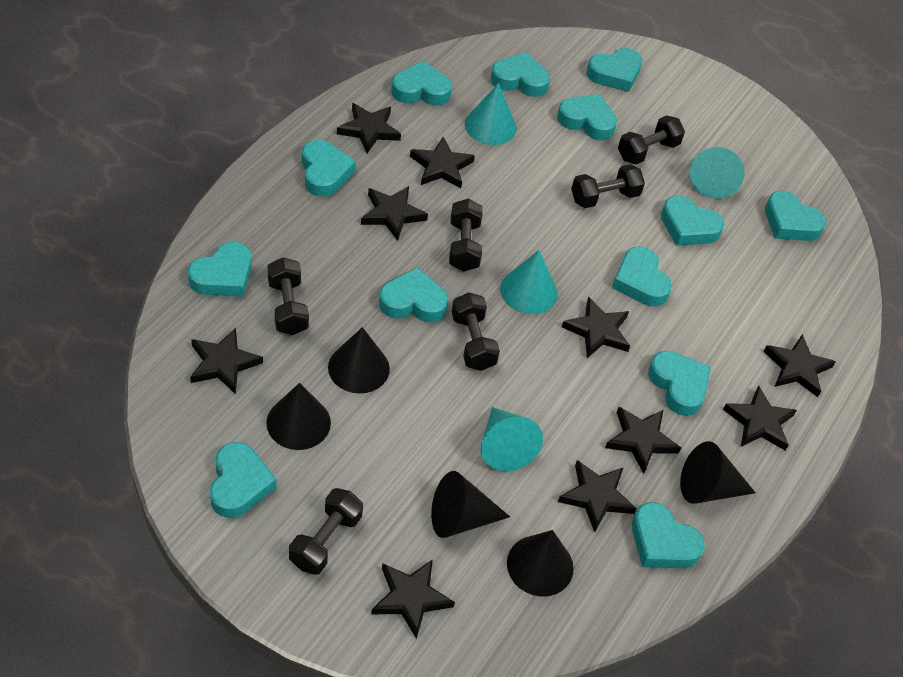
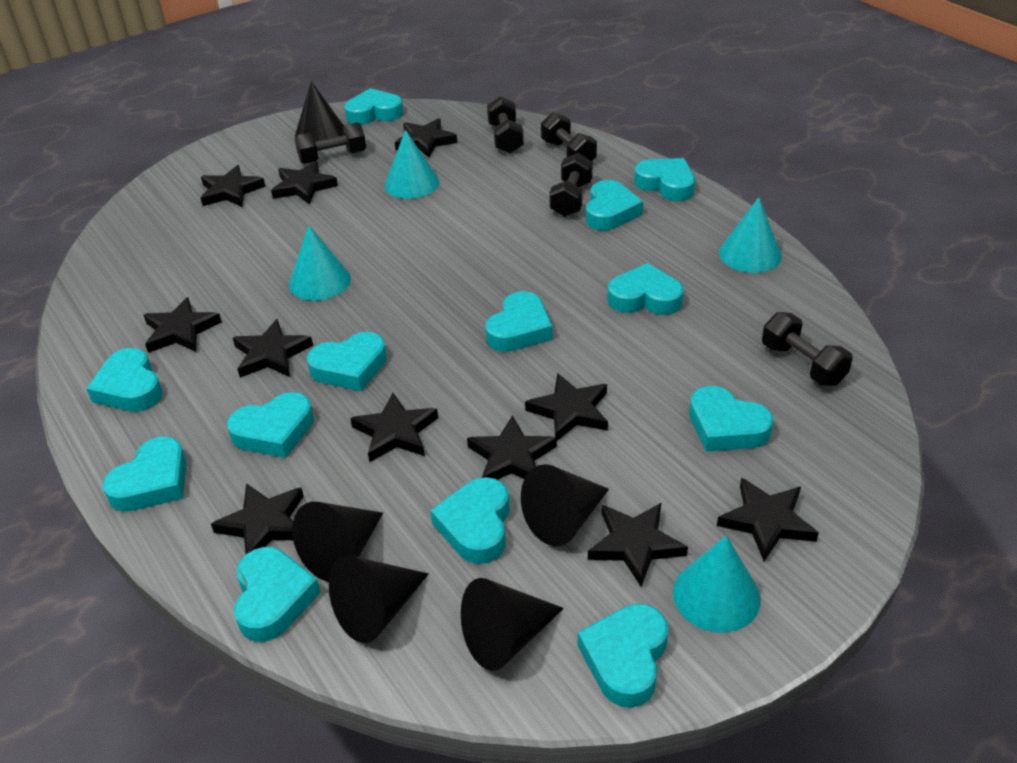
black dumbbell: [268,257,309,335] [289,488,363,575] [449,199,483,271] [452,292,500,371] [571,164,645,208] [618,115,685,165] = 6 -> [294,122,366,164] [487,96,524,153] [541,112,597,161] [549,153,593,217] [762,312,853,386] = 5
black star: [190,328,263,394] [337,103,401,153] [361,186,428,241] [371,559,455,639] [410,137,475,188] [558,460,637,532] [562,297,630,358] [605,407,681,474] [723,385,797,451] [764,334,836,397] = 10 -> [144,297,222,353] [201,165,266,207] [211,483,304,554] [233,319,313,378] [271,161,338,205] [350,393,438,462] [395,118,457,158] [467,415,557,480] [525,373,608,441] [588,503,688,587] [717,478,819,561] = 11

